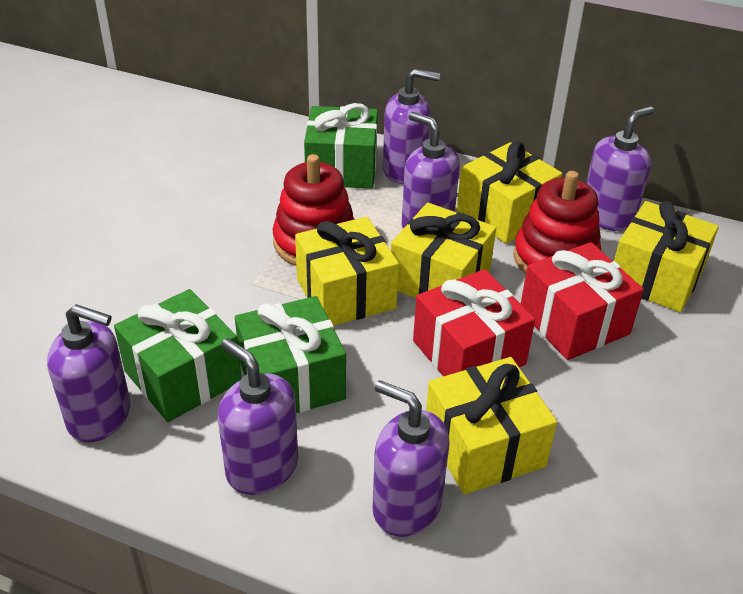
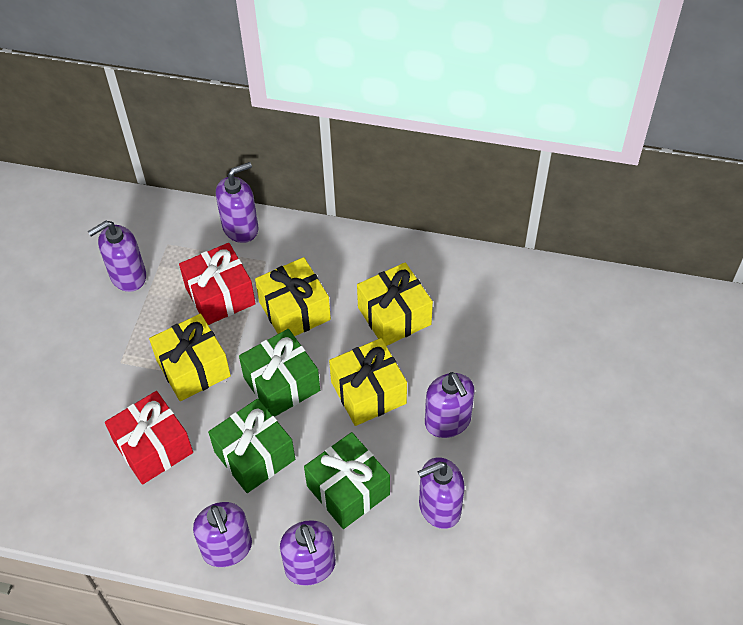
red stacking toy: [272,154,355,266] [513,171,601,274] = 2 -> none = 0
yellow gift: [295,217,399,326] [391,202,496,298] [426,357,557,494] [457,141,562,244] [614,201,719,312] = 5 -> [149,314,231,401] [255,257,331,336] [329,338,407,426] [357,262,433,346] = 4

